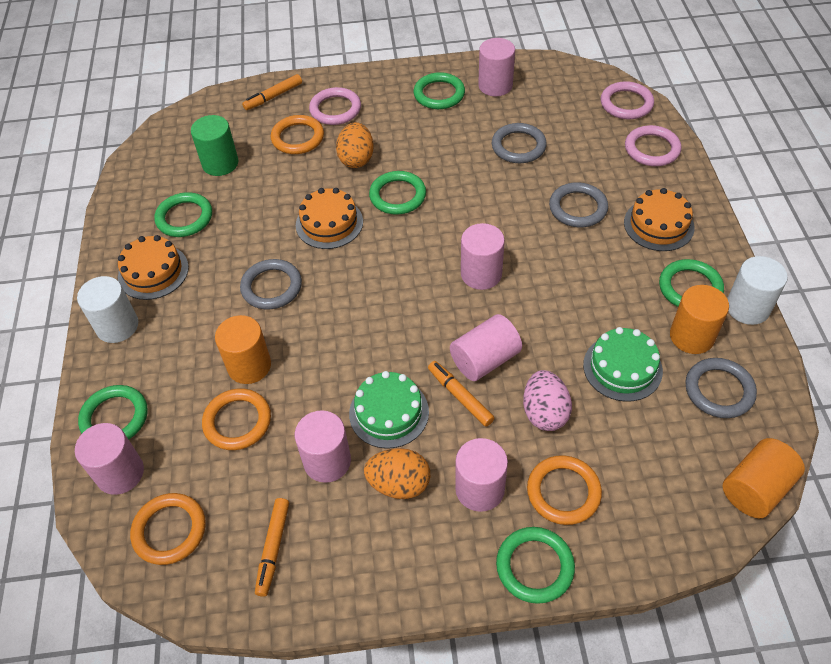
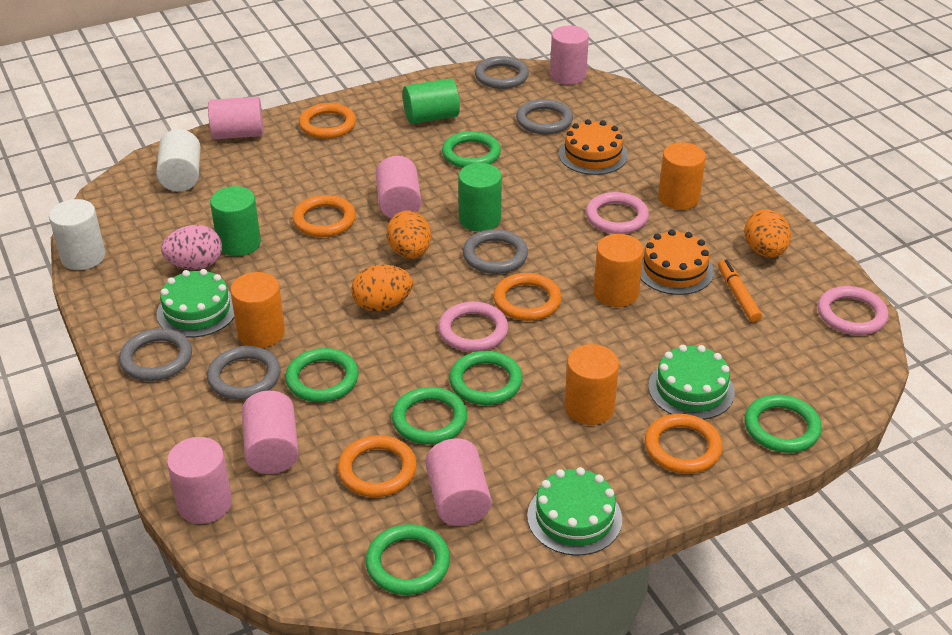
green cake: [349,371,429,449] [583,327,663,402] = 2 -> [157,269,235,337] [527,467,622,556] [648,345,735,420] = 3
green cylinder: [191,115,238,176] = 1 -> [210,186,261,256] [403,78,460,124] [458,163,502,232] = 3
grey ring: [240,259,302,310] [492,123,547,163] [549,182,608,228] [685,358,757,418] = 4 -> [119,328,192,381] [207,346,281,400] [463,229,528,274] [475,56,529,89] [516,99,573,134] = 5
orange cake: [118,235,189,300] [296,188,363,249] [624,188,695,251] = 3 -> [559,119,627,175] [641,230,714,295] = 2
orange cylinder: [215,315,271,384] [670,285,729,354] [722,438,805,519] = 3 -> [230,272,285,348] [564,344,619,425] [593,234,644,307] [658,143,706,210] = 4
orange egg: [336,122,374,168] [364,448,430,499] = 2 -> [351,265,413,311] [387,211,431,259] [744,209,791,257] = 3
orange marker: [242,74,302,110] [255,498,289,597] [428,361,494,427] = 3 -> [718,259,762,322] = 1
orange ring: [130,493,206,565] [202,388,271,450] [271,115,324,154] [527,455,602,525] = 4 -> [292,195,356,237] [299,103,356,139] [338,435,417,497] [493,273,562,321] [645,414,722,474] = 5

